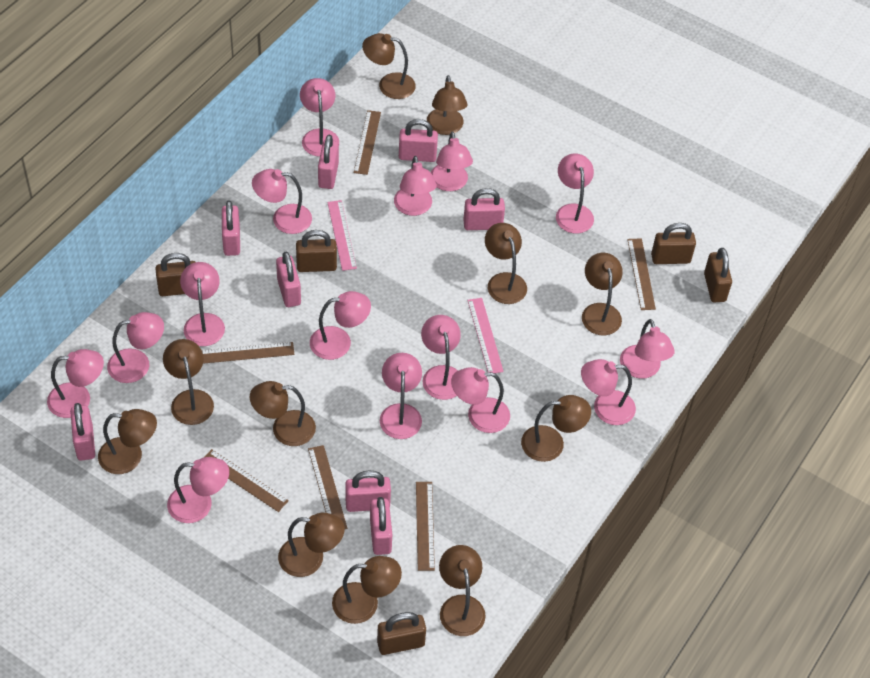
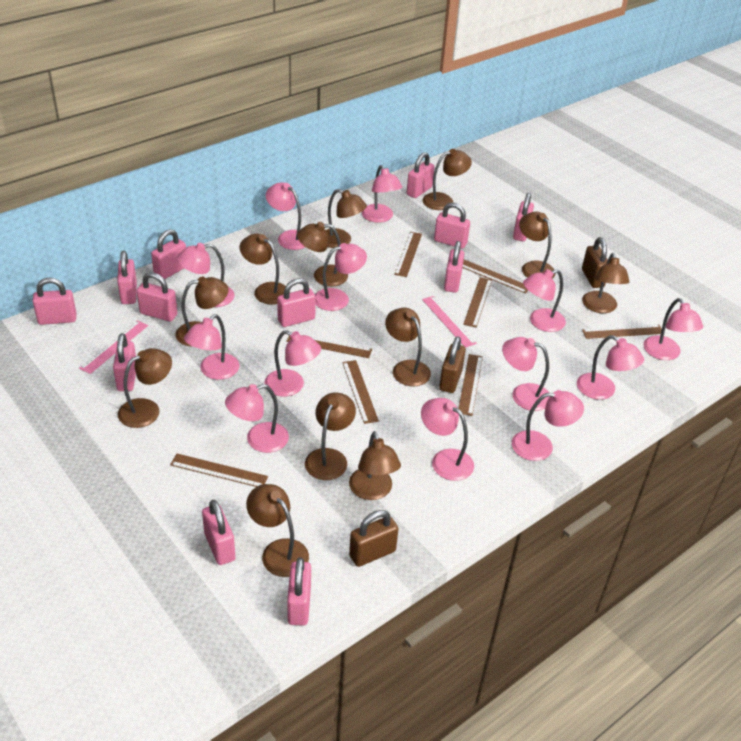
brown lamp: [98,409,157,474] [163,339,214,425] [250,381,316,446] [278,513,345,577] [332,556,402,624] [362,33,416,99] [427,75,467,135] [439,545,485,636] [485,223,527,304] [521,395,591,462] [582,253,623,335] = 11 -> [118,348,172,428] [175,276,229,347] [240,234,290,305] [246,484,309,577] [297,222,348,286] [305,392,356,480] [326,189,367,248] [349,431,401,500] [385,308,431,387] [422,149,472,210] [519,212,555,279] [582,253,630,313] = 12
brown padlock: [155,253,195,296] [296,230,337,272] [377,612,426,655] [651,223,696,264] [704,248,732,302] = 5 -> [349,510,398,567] [439,336,466,393] [582,237,608,288] = 3
brown ruler: [202,342,294,364] [205,449,289,512] [308,445,347,529] [354,110,381,175] [416,482,435,571] [627,238,656,310] = 6 -> [170,454,268,487] [286,334,372,358] [342,360,379,424] [394,232,422,277] [458,354,483,416] [462,260,528,293] [463,277,492,328] [582,324,662,339] = 8
pink lamp: [47,349,104,418] [107,312,164,383] [167,457,229,523] [180,262,225,346] [252,169,312,234] [300,78,339,157] [310,291,371,360] [380,353,422,439] [394,156,437,216] [421,315,461,400] [431,132,473,191] [451,367,510,433] [556,154,594,233] [581,359,636,425] [620,319,675,379] = 15 -> [177,243,235,307] [184,314,239,380] [225,384,289,453] [264,330,321,397] [266,182,305,250] [315,243,367,311] [362,165,402,223] [421,398,474,481] [502,337,549,411] [512,390,584,461] [523,269,566,332] [577,335,644,400] [643,298,703,360] = 13
pink padlock: [70,403,95,461] [222,200,240,256] [276,252,301,307] [318,135,339,189] [345,471,391,512] [370,497,392,555] [399,119,438,162] [463,188,505,230] = 8 -> [33,278,77,325] [113,333,136,391] [117,251,137,304] [137,272,177,322] [151,229,186,280] [202,500,236,565] [277,278,316,327] [287,557,311,626] [407,152,434,198] [434,202,470,249] [444,241,464,293] [513,193,534,241] = 12

